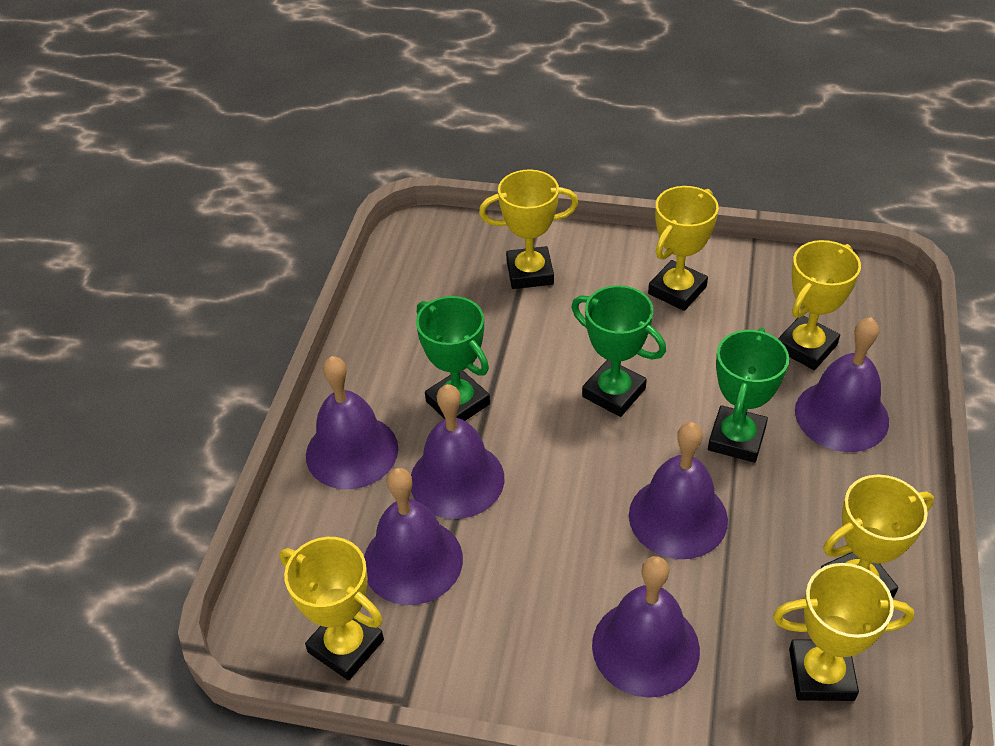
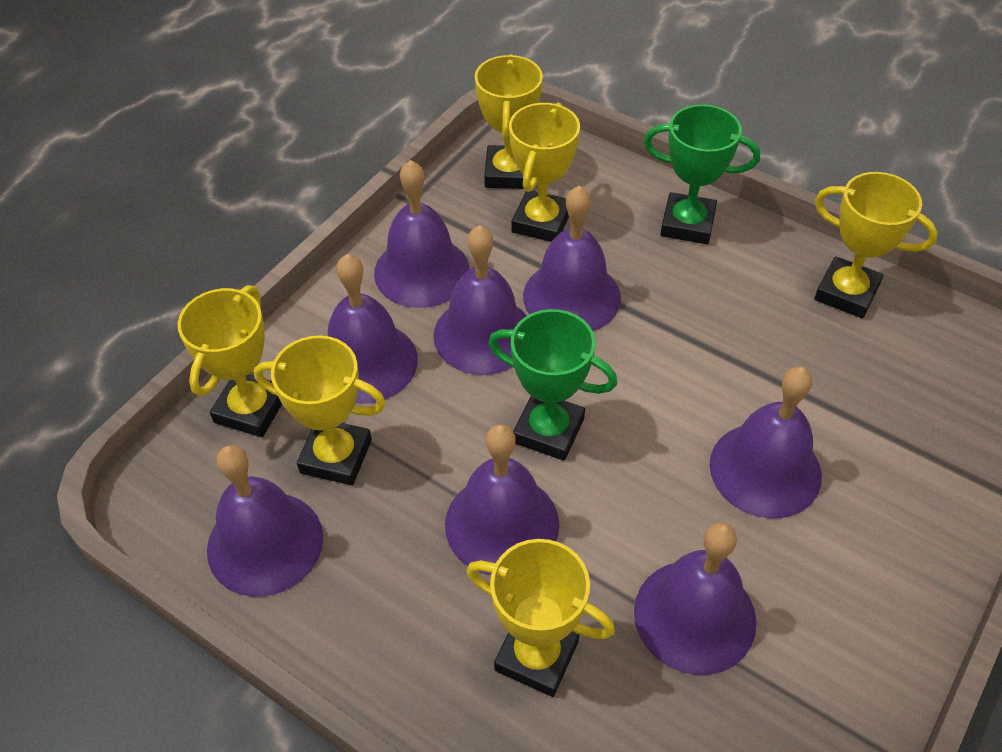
green trophy: [416,296,490,421] [572,285,666,417] [708,328,789,463] = 3 -> [489,309,617,461] [644,104,760,244] = 2
purple bell: [306,356,398,489] [364,468,463,605] [411,384,504,519] [592,556,700,698] [629,422,728,559] [795,317,889,452] = 6 -> [207,445,323,597] [328,254,418,404] [374,160,470,308] [433,225,527,375] [445,424,559,575] [523,186,621,331] [634,522,756,675] [710,367,822,518] = 8

